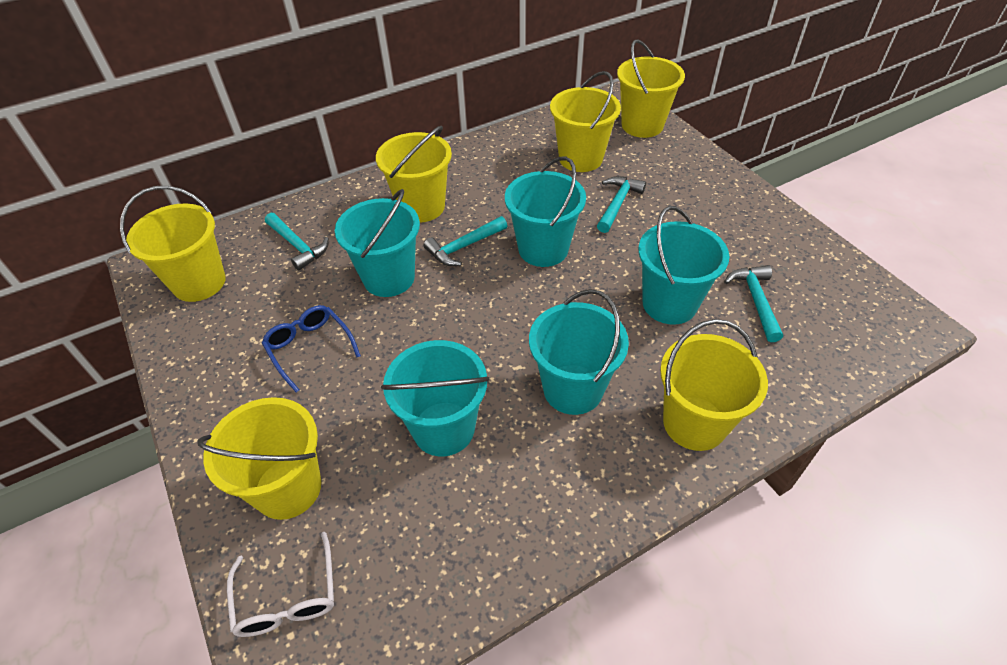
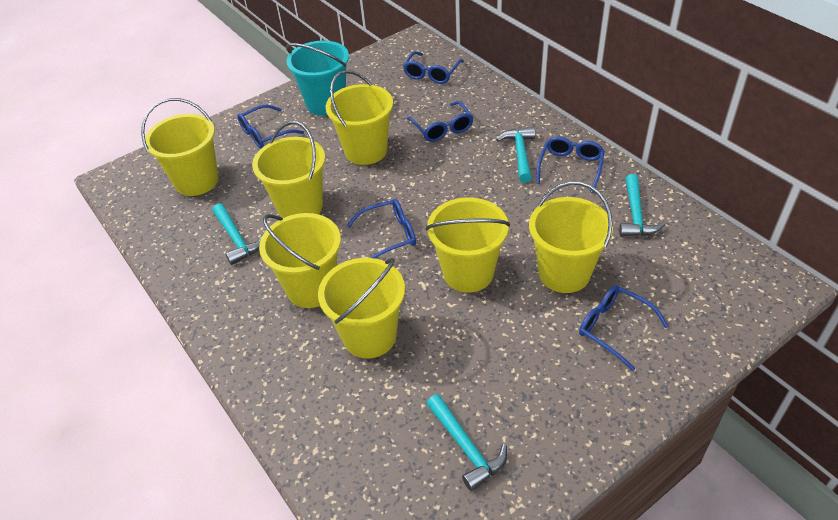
blue glasses: [262,305,361,392] = 1 -> [237,105,304,148] [346,199,416,258] [403,51,464,84] [407,101,474,142] [536,136,604,193] [579,285,669,371] = 6
turquoise bucket: [335,189,420,297] [381,340,489,456] [505,157,586,267] [529,289,629,415] [638,206,729,325] = 5 -> [286,41,349,116] = 1
white glasses: [227,532,334,637] = 1 -> none = 0
yellow bucket: [120,186,226,302] [197,397,321,520] [376,126,452,223] [550,71,621,172] [617,39,685,138] [660,319,768,451] = 6 -> [141,98,219,196] [252,121,325,218] [259,213,341,308] [318,258,405,358] [326,70,393,165] [425,197,510,293] [529,181,613,293] = 7

